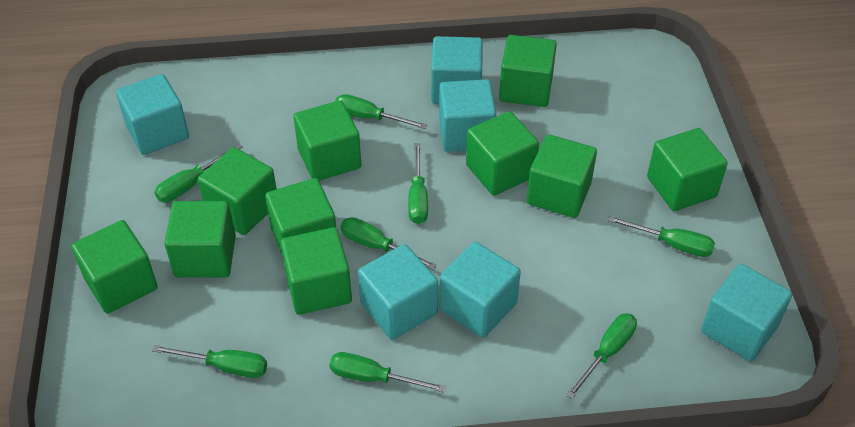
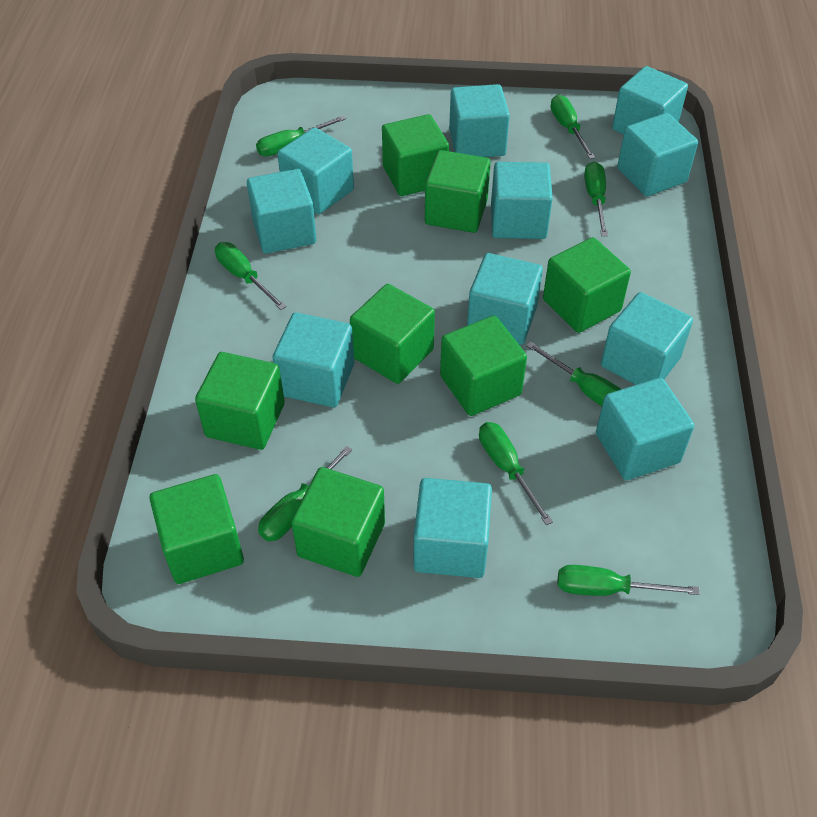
green cube: [71,220,158,314] [164,201,236,278] [198,147,276,235] [265,178,336,256] [281,227,352,315] [293,100,362,181] [466,111,539,196] [499,35,557,107] [527,134,597,218] [647,128,728,211] = 10 -> [149,474,244,584] [195,352,285,450] [291,467,385,577] [350,284,435,384] [382,114,449,196] [425,150,491,233] [440,315,527,416] [543,237,631,333] = 8
turquoise cube: [116,74,189,155] [358,244,438,340] [431,36,483,104] [439,79,496,152] [439,242,521,338] [701,264,792,362] = 6 -> [247,169,316,254] [273,312,354,407] [277,127,354,215] [413,478,492,578] [449,84,510,157] [467,253,543,345] [491,162,553,239] [596,378,694,480] [601,292,693,385] [612,66,688,135] [617,113,698,197] = 11

